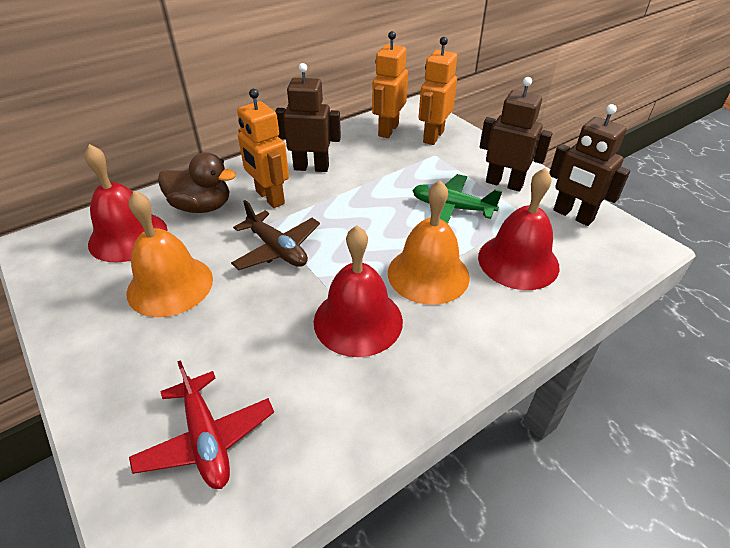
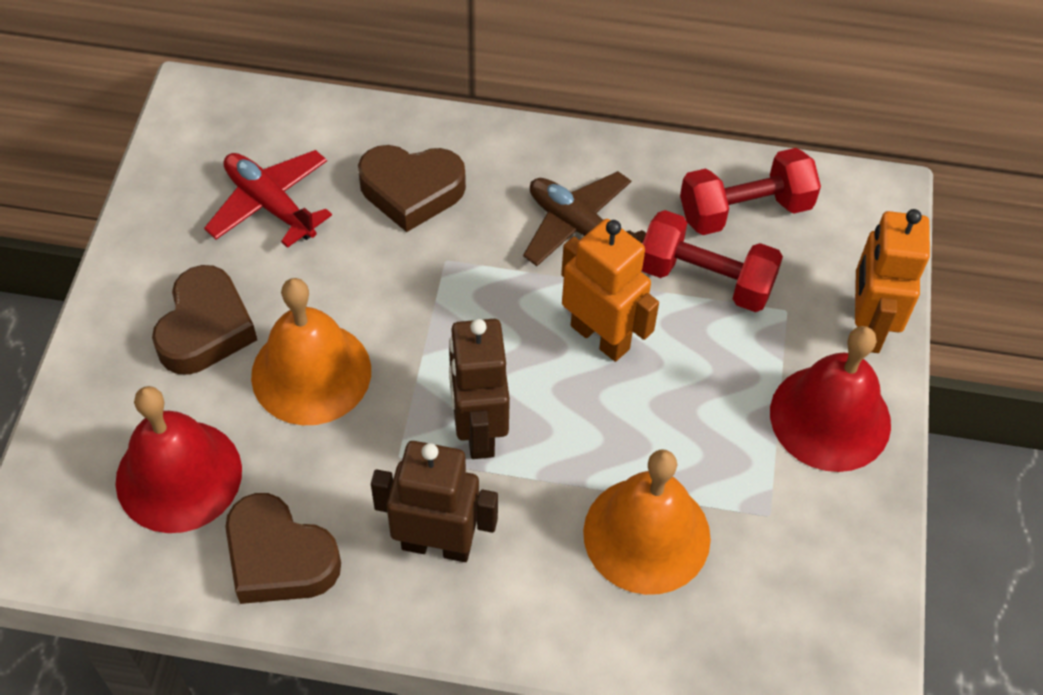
brown duck: [158,152,236,213] = 1 -> none = 0
brown heart: none = 0 -> [152,265,257,375] [225,493,341,604] [358,145,466,232] = 3
brown robot: [275,63,341,172] [480,77,553,192] [549,104,630,226] = 3 -> [371,441,498,562] [449,319,510,459] = 2
green plane: [412,174,502,224] = 1 -> none = 0
orange robot: [237,89,289,208] [372,31,408,138] [418,37,457,145] = 3 -> [561,219,659,362] [855,209,930,353] = 2
red bell: [85,144,168,262] [314,225,403,357] [478,168,560,290] = 3 -> [115,386,242,533] [770,326,891,472] = 2
red dumbbell: none = 0 -> [641,210,783,312] [680,148,821,235] = 2

